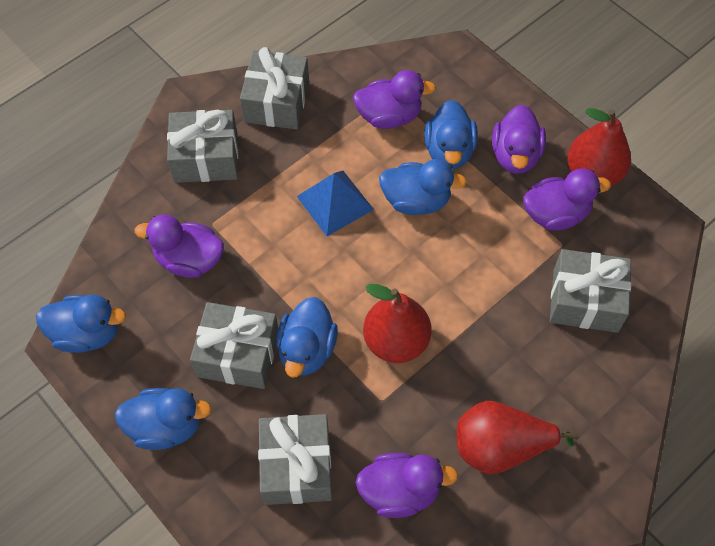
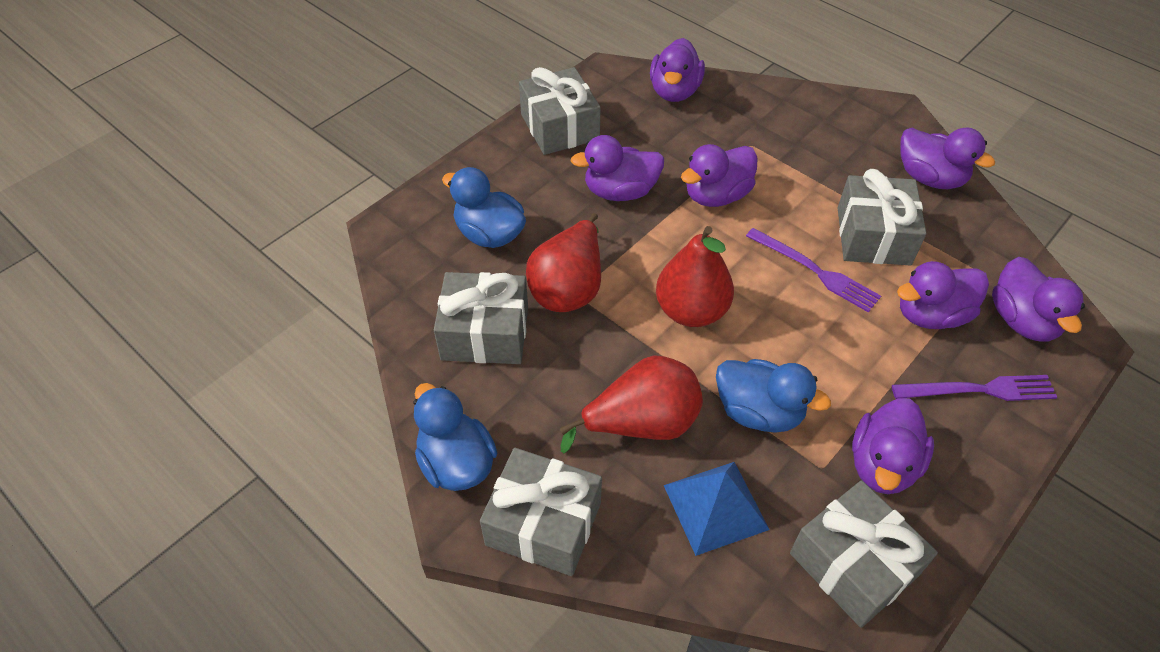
blue duck: [36,295,126,353] [115,388,212,450] [276,297,338,378] [379,159,467,215] [424,100,478,169] = 5 -> [413,383,497,491] [442,167,526,248] [716,359,831,433] = 3
purple duck: [135,215,224,278] [353,70,436,129] [355,453,458,518] [492,105,546,174] [523,168,611,231] = 5 -> [571,135,664,201] [650,38,705,102] [681,144,758,207] [852,398,934,494] [897,261,989,329] [900,128,995,189] [992,257,1085,341] = 7
purple fork: none = 0 -> [746,228,881,313] [892,375,1057,401] = 2

